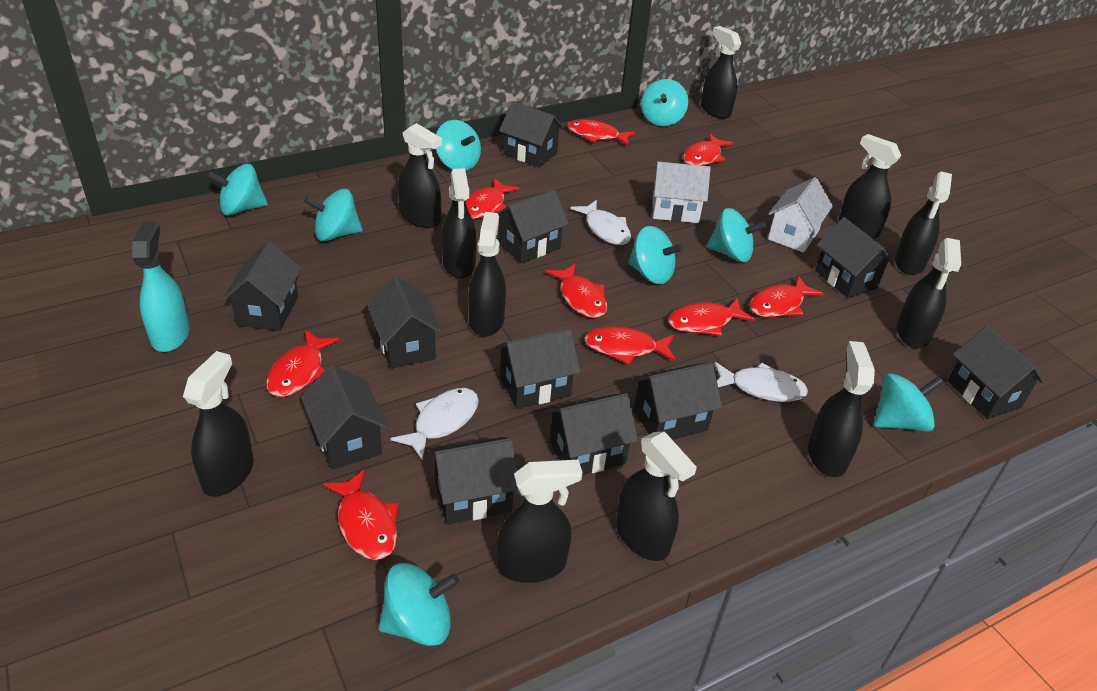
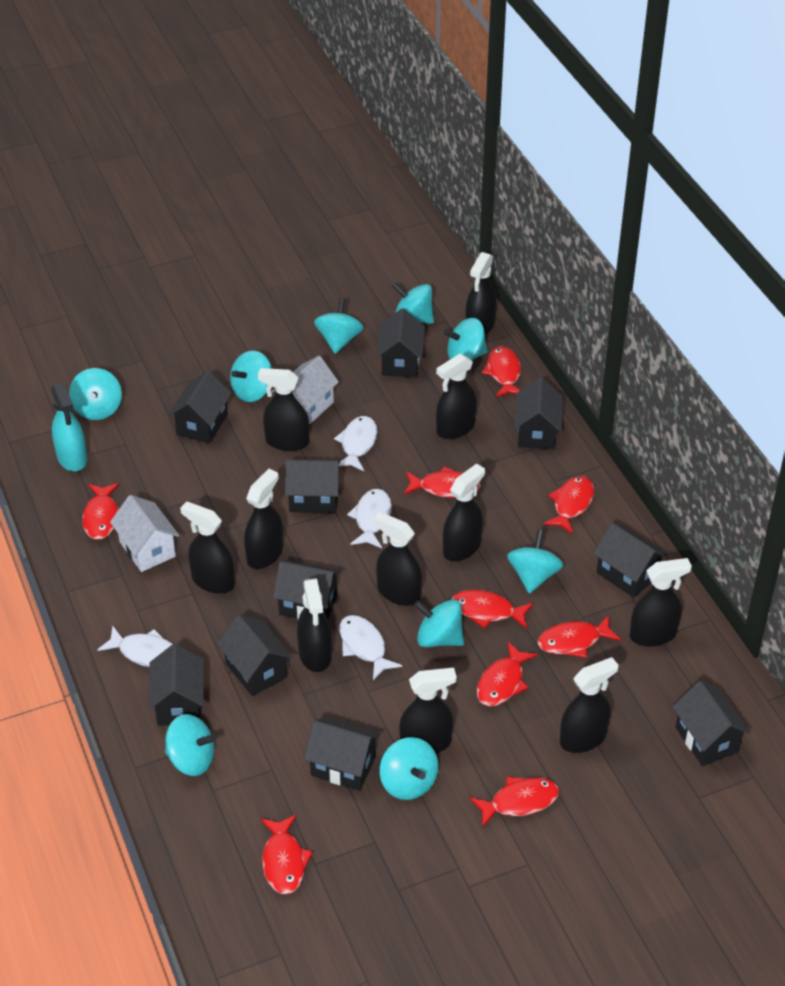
black house: [223,241,301,331] [301,364,388,470] [367,276,442,369] [429,437,519,525] [496,328,580,409] [498,189,569,264] [499,101,564,168] [546,393,638,475] [632,362,722,439] [815,217,894,298] [948,326,1045,419] = 11 -> [148,644,204,726] [168,371,232,443] [217,615,292,696] [273,560,341,619] [285,460,340,513] [304,717,380,791] [377,308,425,377] [514,378,563,449] [593,522,668,598] [673,681,751,766] = 10
turquoise spinning top: [207,164,268,216] [304,189,363,241] [379,563,459,646] [436,120,481,171] [628,226,683,284] [641,79,688,126] [707,208,766,262] [874,373,944,432] = 8 -> [69,368,122,420] [165,714,217,776] [230,350,272,402] [314,298,364,354] [380,737,438,800] [392,283,434,324] [414,600,464,647] [443,318,488,360] [507,530,564,594] = 9
white fish: [391,388,479,461] [571,200,631,245] [714,362,808,402] = 3 -> [97,626,172,667] [334,416,378,471] [339,615,402,680] [347,489,392,548] = 4

